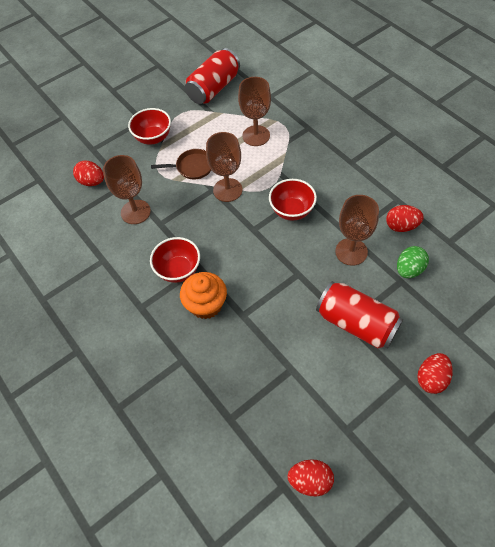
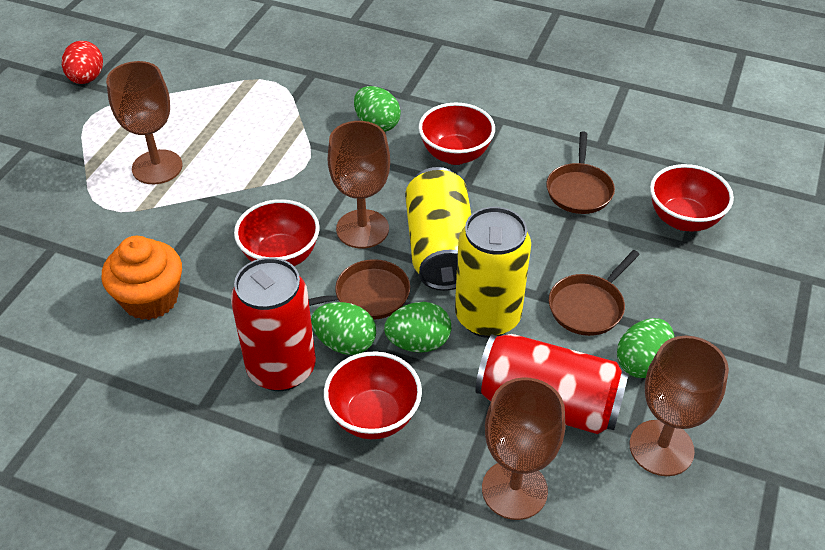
brown pan: [151,149,211,179] = 1 -> [309,259,410,320] [546,131,615,214] [549,250,640,336] = 3
green egg: [397,246,429,278] = 1 -> [311,302,376,355] [354,86,401,132] [384,302,451,353] [617,318,674,378] = 4
red bowl: [128,108,171,145] [150,237,200,283] [269,179,317,221] = 3 -> [234,199,320,266] [324,351,422,439] [418,103,495,165] [650,164,734,232] = 4
red egg: [73,161,104,186] [287,460,334,497] [386,205,424,232] [417,353,453,394] = 4 -> [62,41,103,84] = 1
yellow can: none = 0 -> [405,167,471,291] [455,207,531,338] = 2

